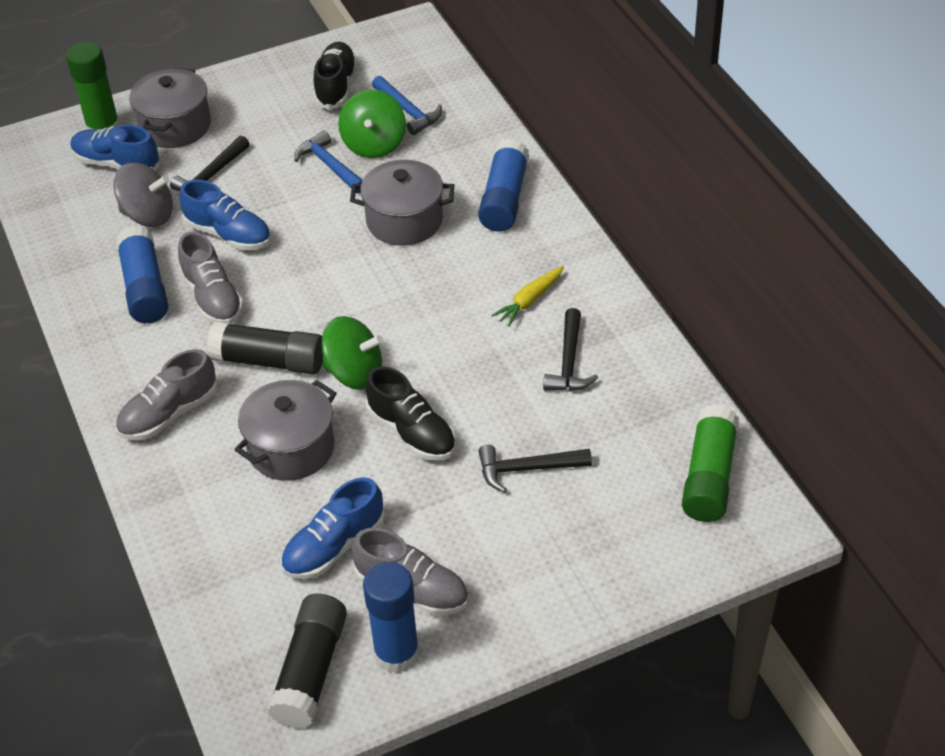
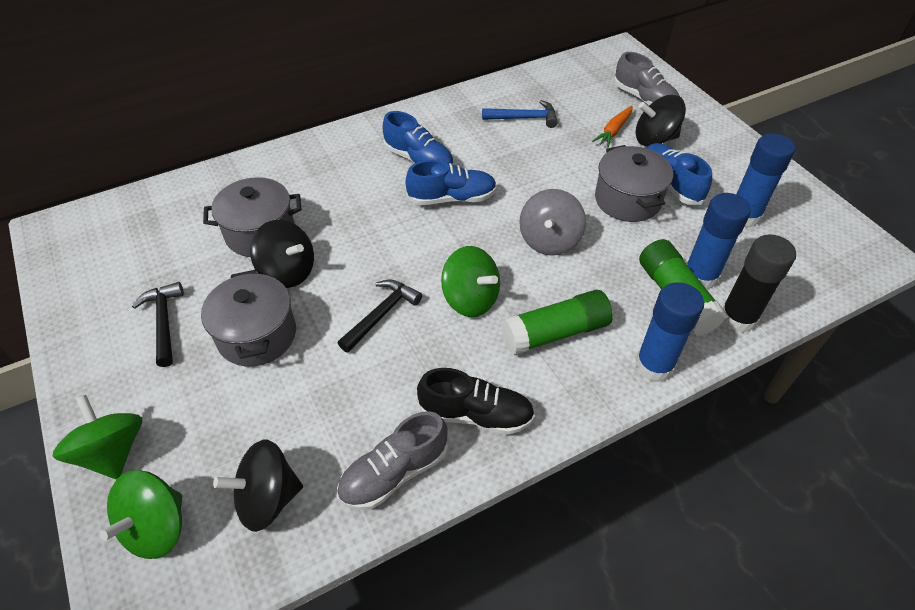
black glue stick: [207,321,323,374] [267,593,347,729] = 2 -> [722,234,796,333] = 1
black hammer: [170,135,250,191] [478,444,592,493] [543,308,598,391] = 3 -> [132,282,184,367] [338,279,422,353] = 2
black shoe: [314,42,357,110] [365,366,456,461] = 2 -> [417,368,535,435] = 1
black spinning top: none = 0 -> [213,440,303,532] [250,220,314,288] [636,95,686,147] = 3
blue hammer: [294,130,363,194] [372,76,442,135] = 2 -> [482,100,558,128] = 1
green spinning top: [322,316,383,390] [338,89,406,158] = 2 -> [53,395,142,479] [100,470,182,559] [441,246,500,317] = 3
grey shoe: [116,349,218,440] [178,232,244,324] [352,528,469,615] = 3 -> [337,411,448,510] [614,52,680,106] = 2
orange carrot: none = 0 -> [592,106,633,148] = 1
yellow carrot: [491,266,564,327] = 1 -> none = 0

